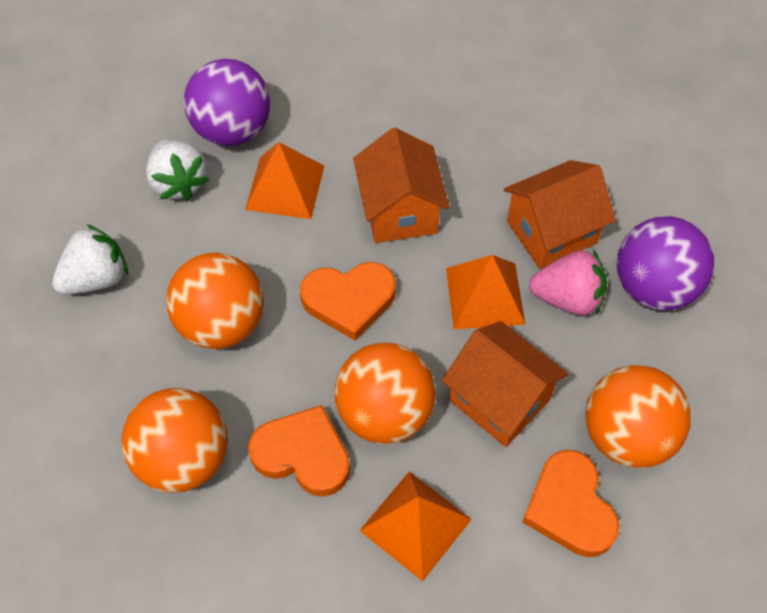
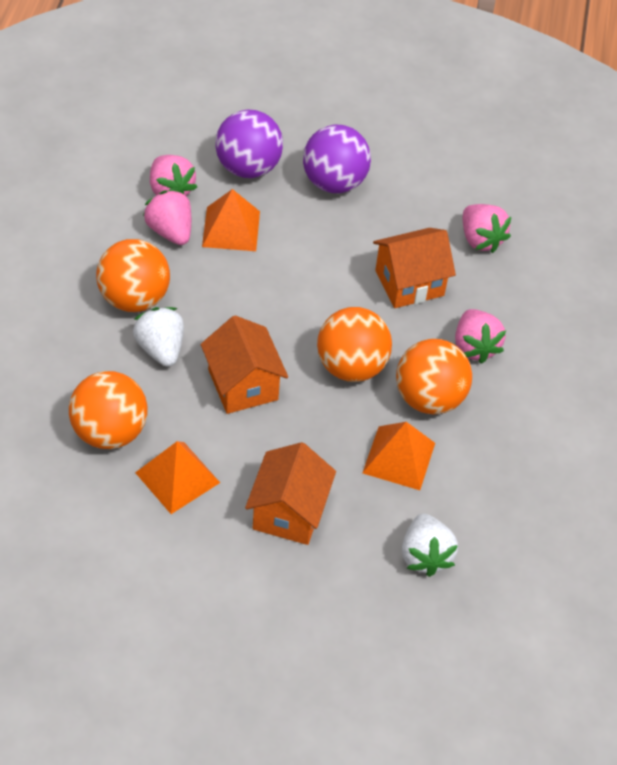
orange heart: [248,405,350,497] [300,262,396,341] [522,450,620,557] = 3 -> none = 0
pink strawberry: [529,249,607,315] = 1 -> [143,190,191,245] [150,155,197,196] [455,309,506,364] [463,204,511,253] = 4

